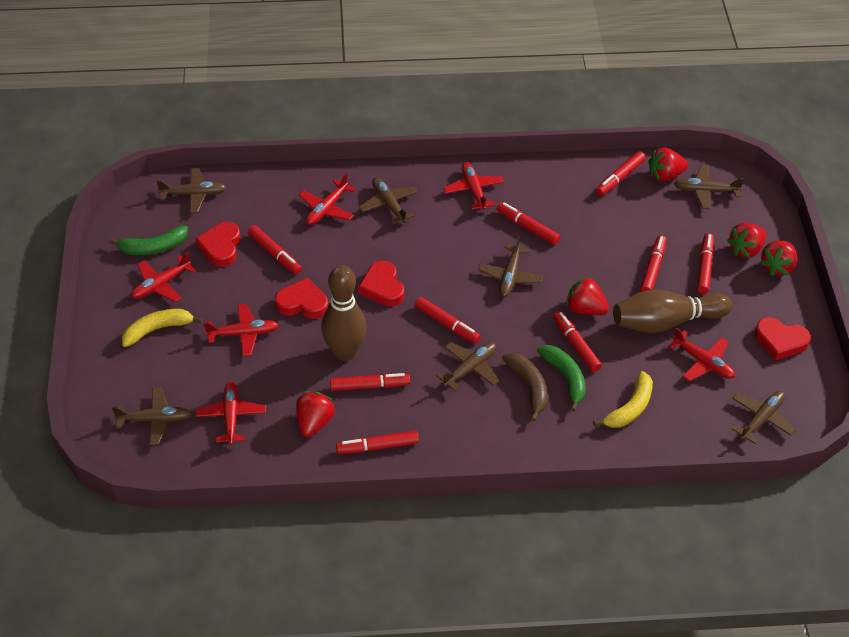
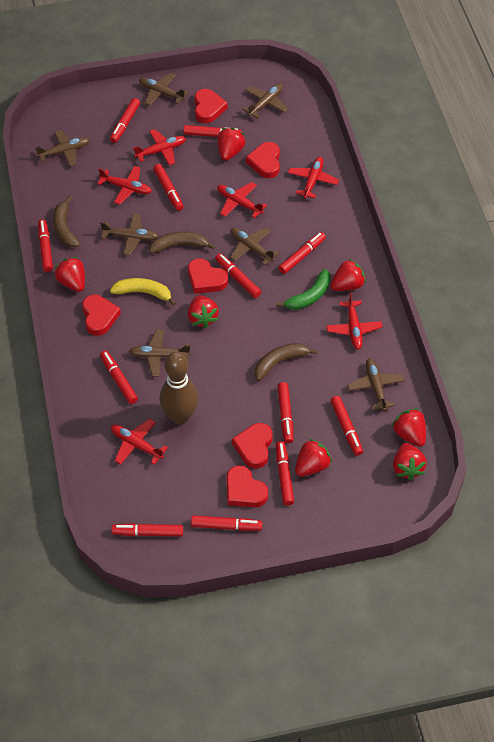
brown banana: [502,353,548,421] = 1 -> [53,196,80,247] [149,231,216,253] [255,343,317,381] = 3
brown bowling pin: [321,265,367,361] [613,289,732,333] = 2 -> [160,352,198,424] = 1
green banana: [109,225,188,255] [537,345,586,412] = 2 -> [276,269,331,310] = 1
red heart: [196,222,240,267] [275,278,328,319] [358,261,404,306] [755,317,811,360] = 4 -> [82,295,121,336] [188,258,228,294] [194,89,228,123] [227,465,268,507] [232,423,273,469] [246,142,280,178] = 6
red marker: [248,225,302,274] [330,373,410,391] [336,431,419,454] [415,297,481,344] [497,202,560,245] [553,311,602,372] [596,151,646,196] [640,235,667,292] [697,233,714,294] = 9 -> [38,219,53,272] [100,351,138,404] [110,98,140,143] [111,523,183,536] [153,164,184,211] [183,125,242,137] [191,515,262,531] [215,253,261,298] [276,441,294,506] [277,382,293,444] [278,232,326,274] [330,396,363,456] = 12
red strawberry: [296,391,335,437] [566,276,609,315] [648,147,688,182] [727,223,766,258] [760,241,797,276] = 5 -> [55,257,85,292] [188,295,219,328] [218,128,246,161] [295,439,332,476] [330,259,366,291] [392,408,426,447] [393,443,427,480] = 7
yellow banana: [122,309,203,347] [593,371,653,428] = 2 -> [110,278,176,306] = 1

